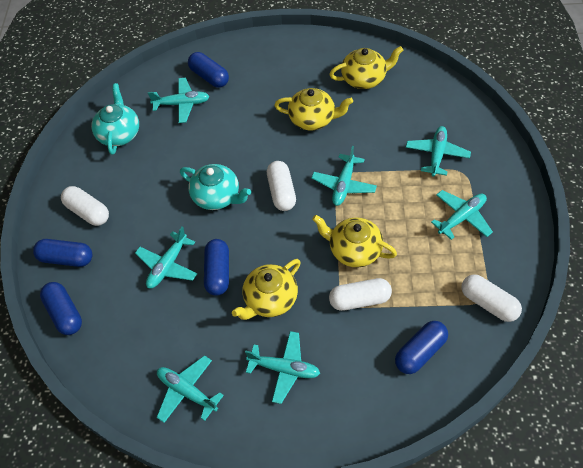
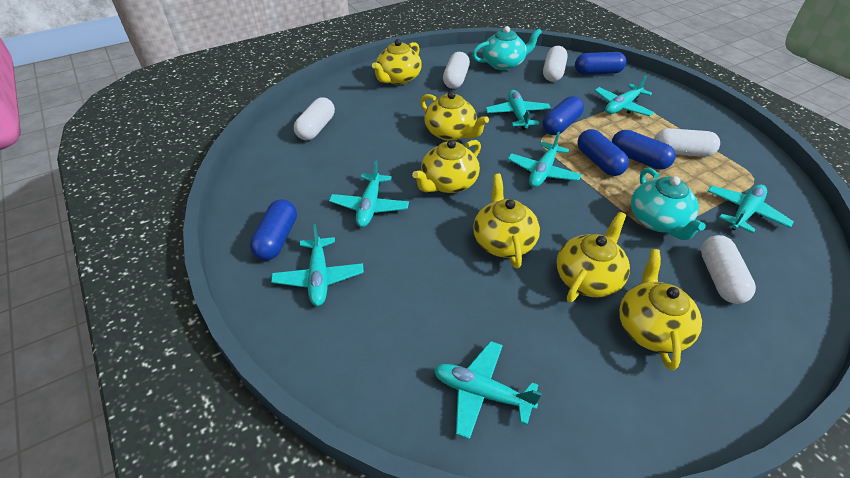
white capsule: [61,186,109,226] [267,161,296,211] [329,278,392,311] [461,274,522,322] = 4 -> [294,97,335,140] [443,52,470,89] [543,46,568,82] [654,128,720,157] [701,235,756,304] = 5
yellow teapot: [232,259,301,320] [274,88,353,130] [312,215,397,267] [329,46,403,89] = 4 -> [372,39,422,85] [412,140,481,193] [420,91,489,141] [473,174,540,269] [557,212,630,302] [619,249,702,370] = 6

